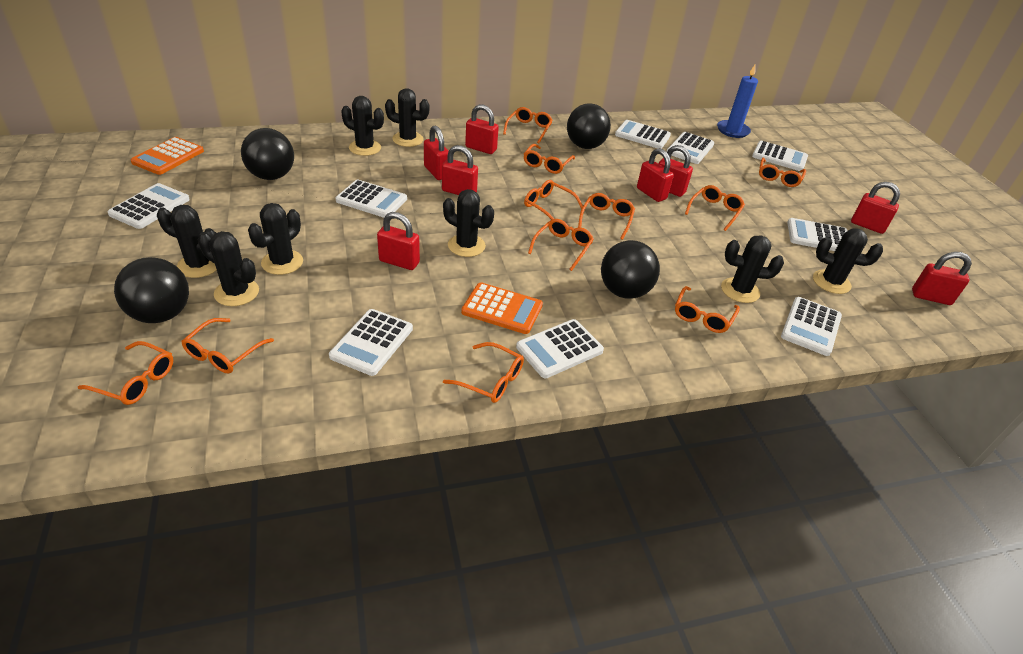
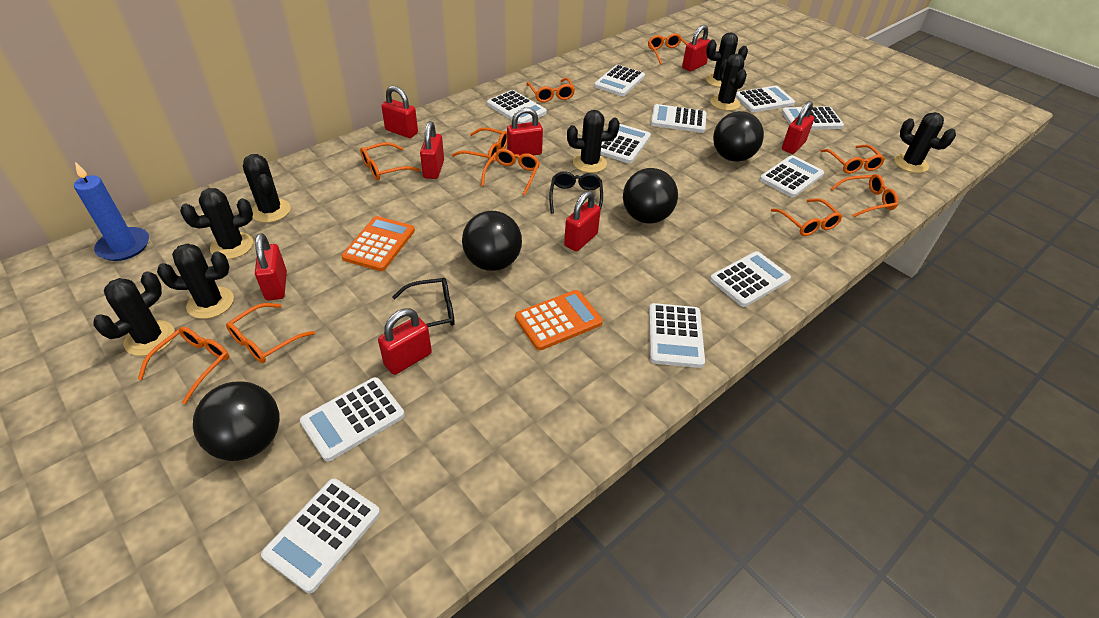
black glasses: none = 0 -> [392,278,455,327] [549,171,603,214] = 2
orange glasses: [78,341,173,405] [181,318,274,373] [443,342,524,403] [503,107,553,143] [524,144,575,174] [524,180,583,220] [528,219,594,271] [578,193,635,240] [675,286,740,333] [685,185,745,231] [759,158,806,187] = 11 -> [138,327,229,404] [226,303,315,363] [360,142,420,180] [452,127,507,163] [481,149,540,195] [526,78,575,102] [648,33,688,65] [771,199,843,236] [821,145,885,174] [830,174,898,217] = 10
white calculator: [107,183,190,229] [329,309,413,376] [336,180,407,218] [516,319,604,378] [615,120,671,149] [666,132,714,164] [752,141,808,171] [781,297,842,356] [787,218,848,251] = 9 -> [261,478,380,593] [300,377,405,462] [487,90,547,124] [594,65,645,96] [600,124,651,163] [649,303,705,368] [651,104,706,133] [710,251,791,307] [736,86,795,112] [760,155,824,198] [782,106,844,130] = 11

